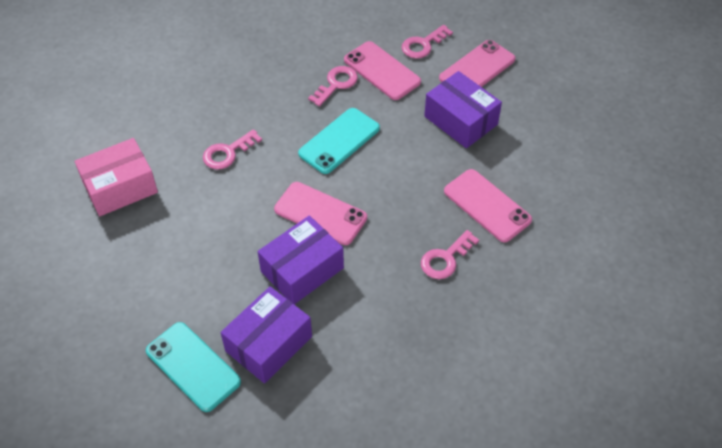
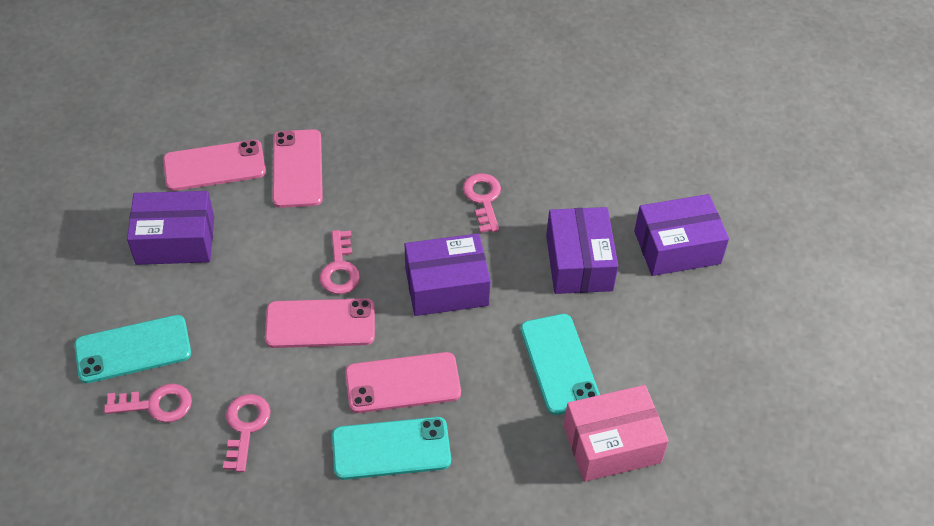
purple box: [221,286,312,384] [258,215,344,304] [424,71,502,148] = 3 -> [127,191,214,265] [405,233,491,316] [546,207,618,294] [634,194,729,276] = 4
turquoise phone: [146,322,241,412] [298,108,380,174] = 2 -> [74,315,191,383] [332,417,451,480] [520,314,600,415] = 3

